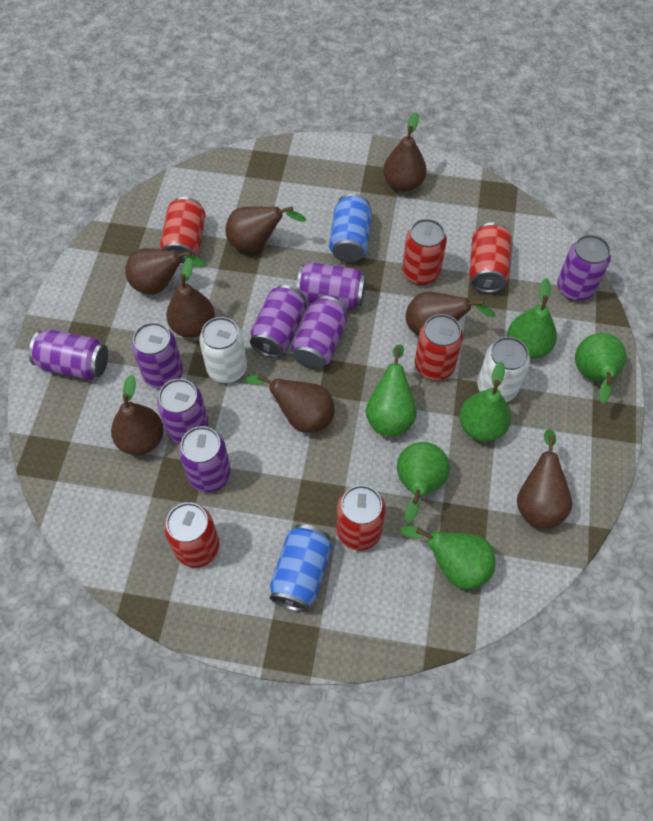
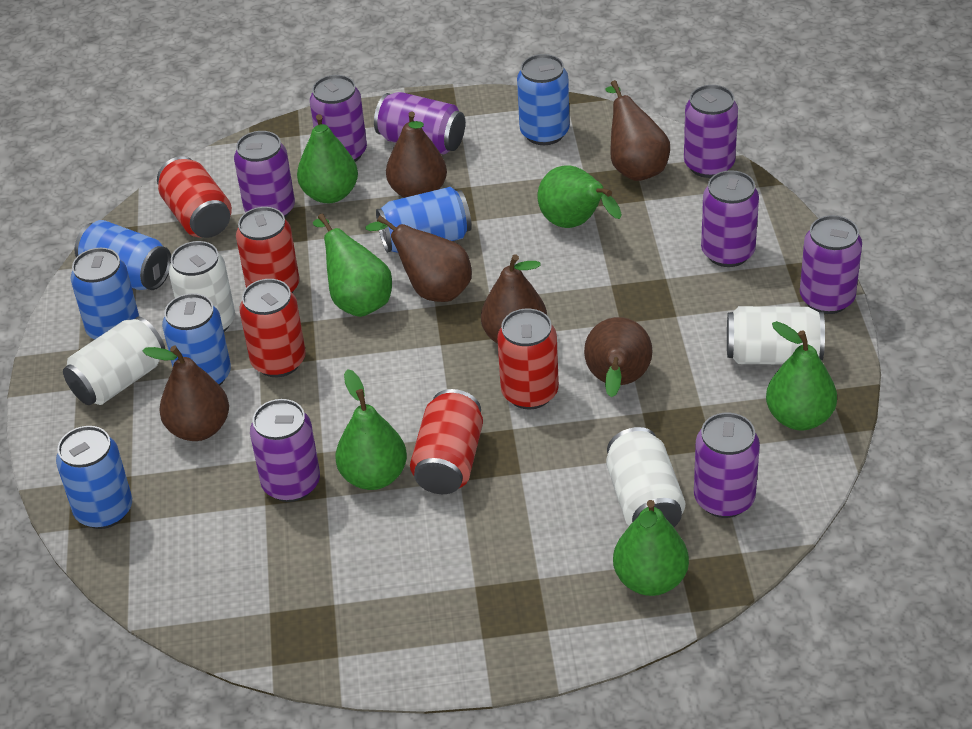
blue can: [270,524,332,612] [329,193,372,263] = 2 -> [56,426,132,529] [71,248,139,339] [74,220,171,290] [162,293,231,385] [376,187,472,253] [517,54,570,145] = 6
brown pear: [111,375,164,455] [125,248,206,294] [166,258,215,338] [225,206,306,252] [246,374,335,433] [383,112,427,192] [406,292,496,336] [517,429,572,529] = 8 -> [142,346,229,441] [366,216,472,302] [386,111,447,198] [481,254,547,344] [584,317,652,397] [606,80,670,181] = 6
red can: [160,197,206,266] [164,502,220,568] [336,485,385,551] [402,219,447,285] [415,314,463,380] [469,222,512,293] = 6 -> [157,156,232,238] [236,207,300,293] [239,279,306,377] [410,389,483,494] [497,308,559,410] = 5
white can: [199,317,247,383] [478,337,530,402] = 2 -> [63,317,165,405] [169,241,235,332] [606,427,685,527] [727,306,825,364] = 4

